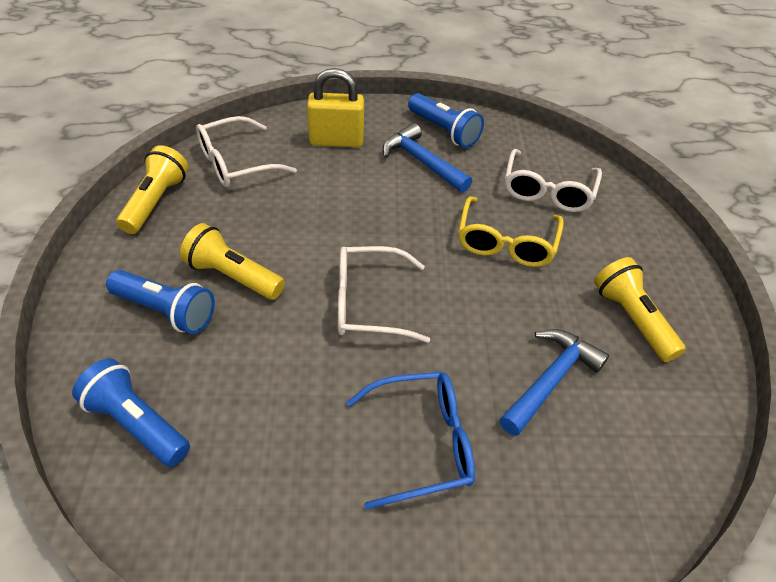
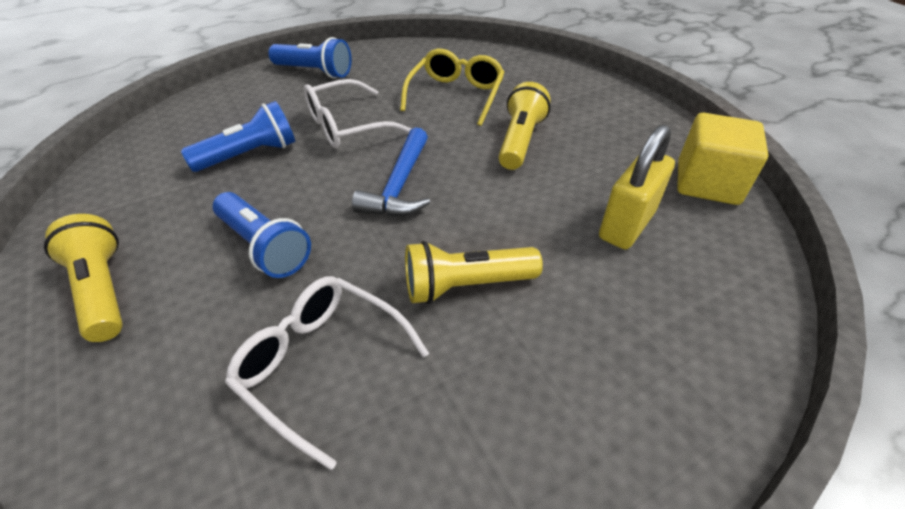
blue glasses: [346,372,475,510] = 1 -> none = 0
blue hammer: [382,123,472,193] [499,329,609,436] = 2 -> [352,128,430,216] = 1
white glasses: [196,116,297,187] [338,246,430,343] [505,149,602,212] = 3 -> [225,276,429,470] [304,79,411,149] = 2
yellow cube: none = 0 -> [677,113,768,205] = 1

